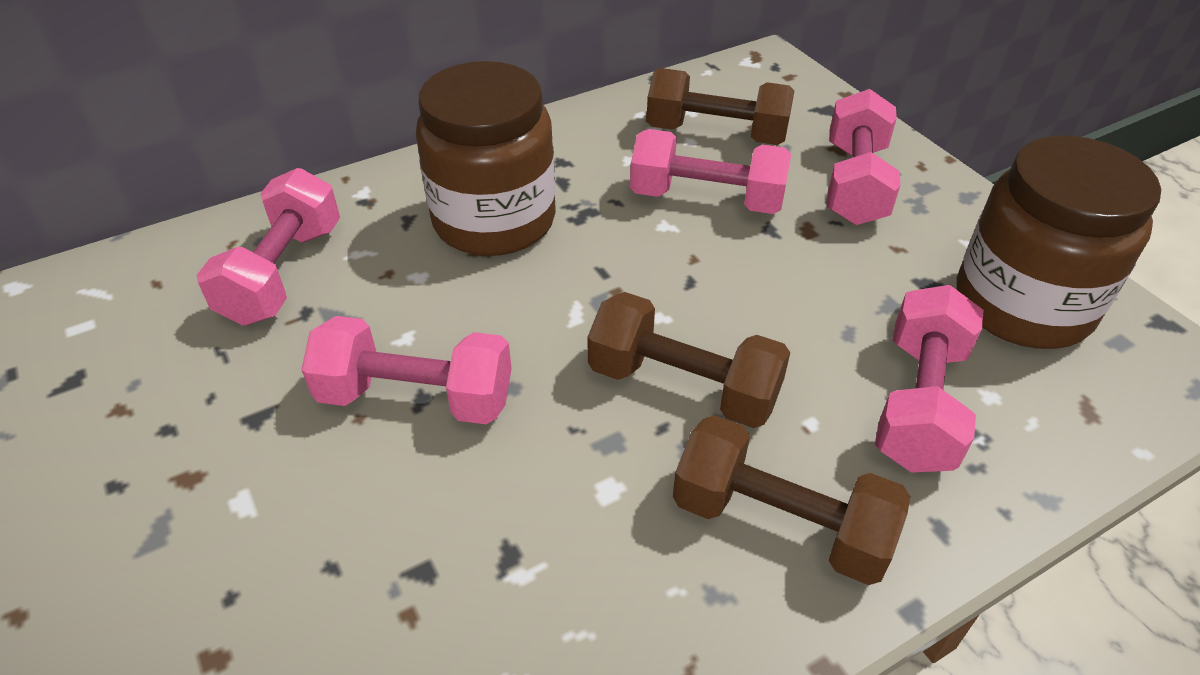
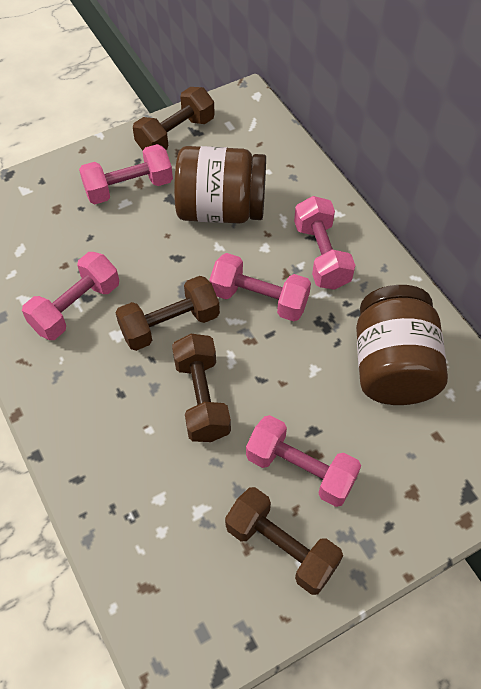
brown dumbbell: [587,292,790,428] [647,68,794,145] [673,415,910,585] = 3 -> [115,276,220,351] [133,87,215,151] [172,334,231,442] [225,487,343,595] = 4

